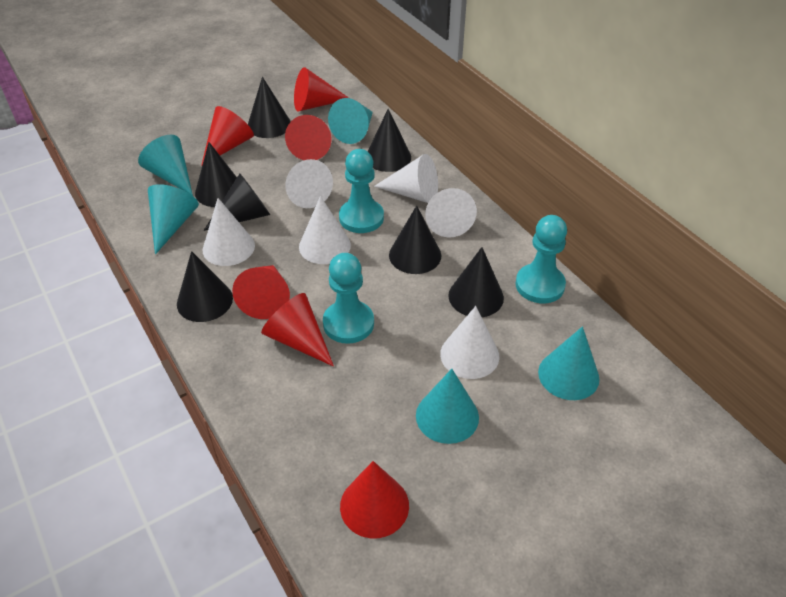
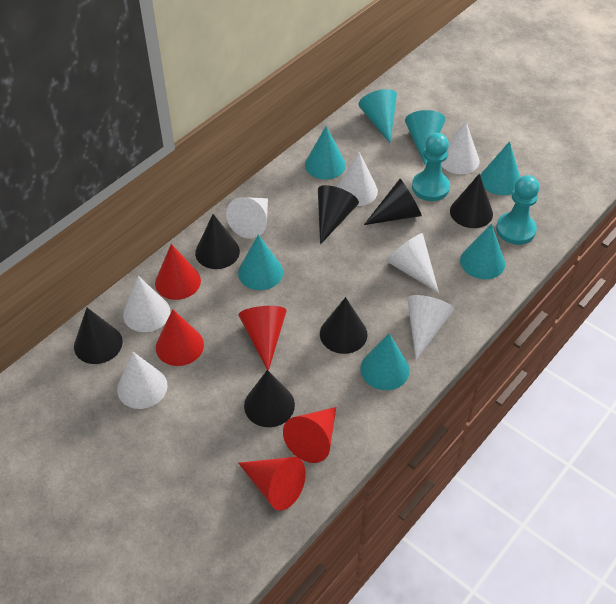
red cone: [201,106,254,166] [232,265,290,319] [261,293,334,367] [285,115,331,160] [294,67,349,112] [340,461,409,538] = 6 -> [155,244,201,300] [156,309,204,366] [238,306,287,371] [238,457,306,511] [283,407,336,463] = 5
turquoise cone: [138,135,193,196] [148,184,199,255] [328,98,373,144] [416,369,479,444] [538,326,600,400] = 5 -> [238,234,283,290] [305,126,346,179] [358,89,397,143] [360,333,410,390] [405,110,446,166] [460,224,505,279] [480,141,520,195] = 7
turquoise pawn: [323,253,374,344] [339,149,384,233] [515,215,567,303] = 3 -> [412,133,450,201] [496,175,540,245] = 2
white cone: [203,198,255,266] [286,159,333,208] [299,196,351,264] [374,154,438,203] [425,188,477,238] [440,306,499,379] = 6 -> [117,352,168,409] [123,276,170,332] [226,197,268,239] [337,152,378,206] [386,233,439,293] [407,295,454,360] [441,121,479,174] = 7

